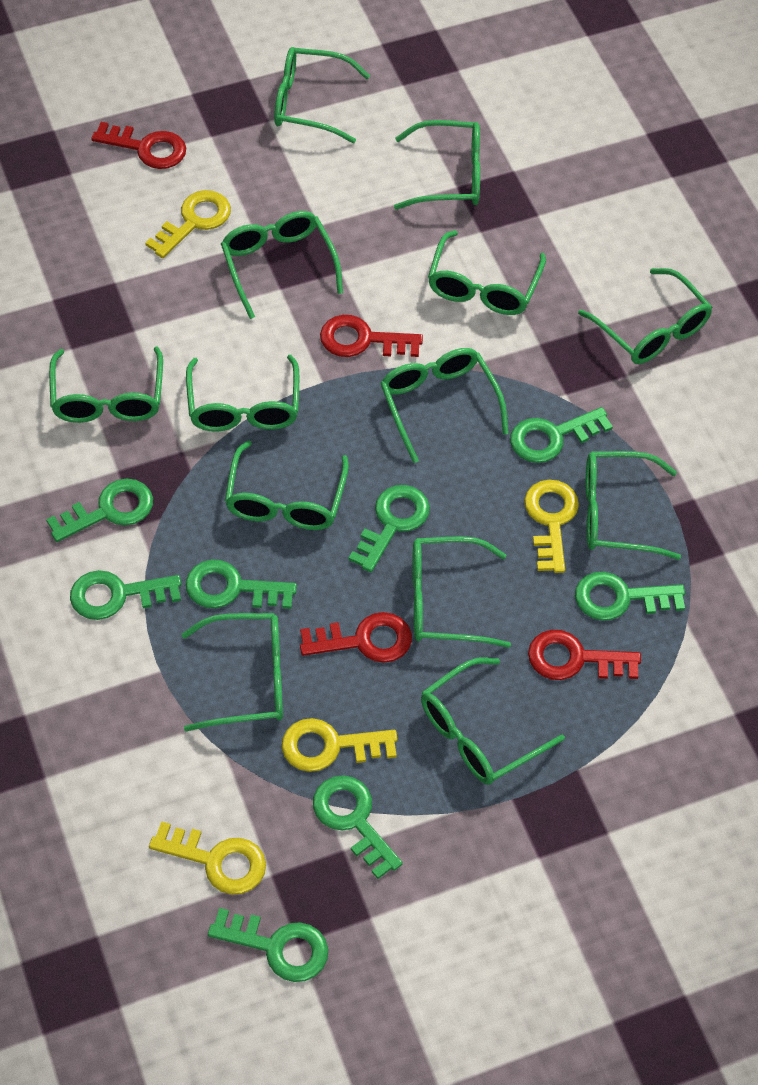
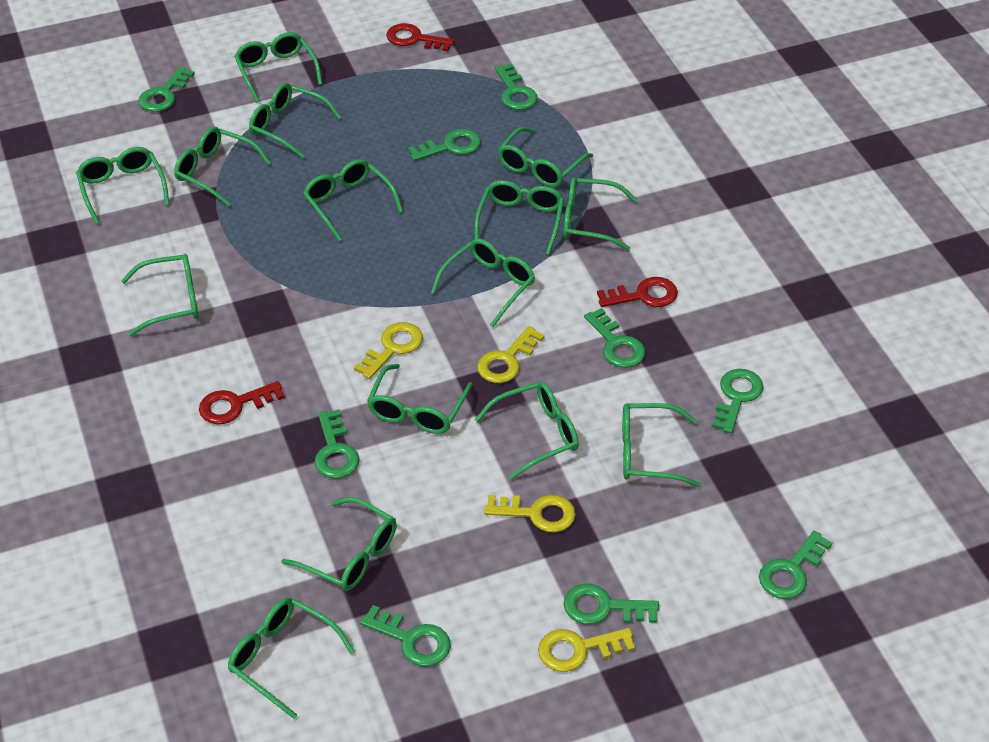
green glasses: [49,346,163,423] [182,613,283,731] [186,355,299,432] [221,211,343,319] [225,440,349,530] [274,47,370,143] [380,348,509,463] [394,120,480,210] [413,536,511,648] [421,657,565,784] [428,230,546,315] [578,268,713,364] [586,451,681,560] = 13 -> [76,147,169,224] [121,254,199,336] [174,127,271,206] [228,597,355,719] [234,32,322,102] [249,83,342,159] [281,497,397,591] [303,159,403,241] [367,364,473,434] [431,238,535,327] [474,180,564,255] [475,382,579,480] [498,127,593,187] [563,177,637,251] [622,403,701,487] = 15
green key: [46,478,153,542] [70,570,181,620] [186,559,297,609] [208,908,328,982] [313,775,403,879] [349,485,430,572] [510,407,613,463] [575,572,685,621] = 8 -> [138,67,195,112] [314,409,360,479] [360,605,451,667] [408,129,481,161] [495,64,538,110] [563,584,659,625] [584,308,645,368] [711,369,764,433] [759,531,833,599] = 9
red key: [91,122,186,169] [300,612,412,663] [320,315,423,357] [528,630,641,680] = 4 -> [199,381,285,424] [386,23,454,52] [597,277,678,307] = 3

